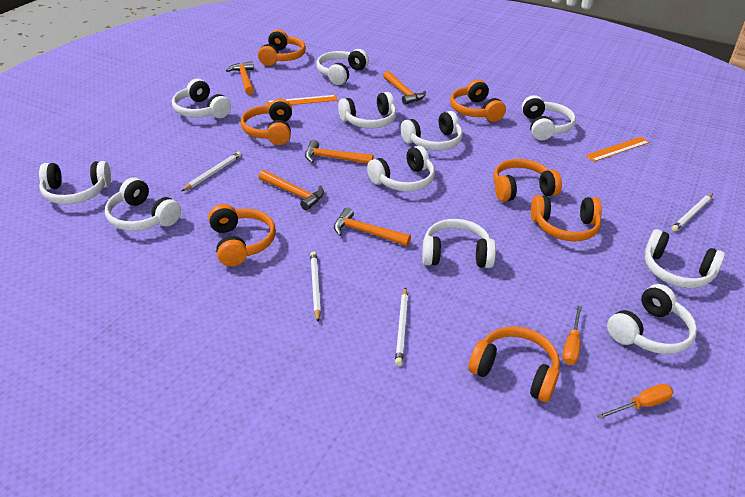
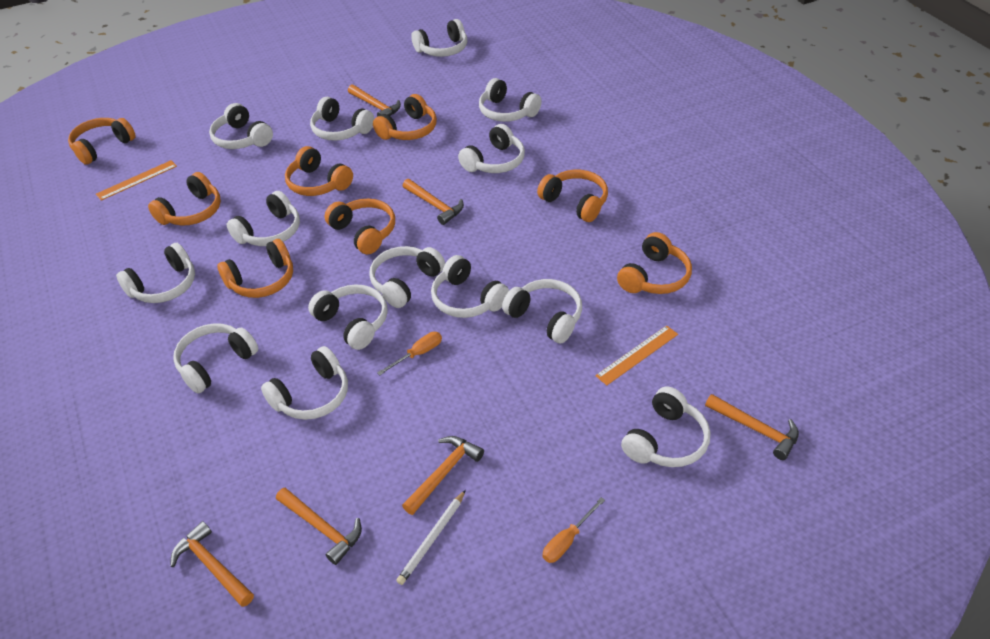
orange hammer: [226,61,254,95] [259,170,324,210] [305,140,374,164] [334,207,411,246] [383,71,426,105] = 5 -> [170,521,254,607] [276,488,362,565] [348,85,401,117] [402,436,484,515] [403,179,464,225] [705,394,799,460] = 6
orange headphones: [208,204,276,266] [241,99,292,145] [258,29,306,66] [450,79,506,122] [468,326,560,402] [493,159,562,202] [531,195,602,242] = 7 -> [68,118,136,165] [148,172,221,226] [217,239,293,298] [285,146,353,196] [325,199,395,254] [373,94,437,140] [537,170,608,222] [617,232,692,294] = 8
white headphones: [39,161,111,204] [105,177,181,231] [172,79,231,118] [316,49,369,85] [338,92,396,129] [367,146,435,191] [401,111,463,150] [422,219,496,268] [522,95,576,140] [607,284,697,354] [645,229,725,288] = 11 -> [116,243,195,303] [173,323,258,393] [209,103,273,149] [227,191,300,246] [261,346,348,420] [308,284,388,350] [310,97,374,141] [369,246,445,308] [411,19,467,57] [431,255,509,318] [458,124,525,173] [479,78,542,122] [502,279,582,343] [621,386,710,467] = 14
white pencil: [182,152,242,191] [310,251,321,322] [395,287,408,366] [671,193,713,232] = 4 -> [396,490,466,585] = 1

